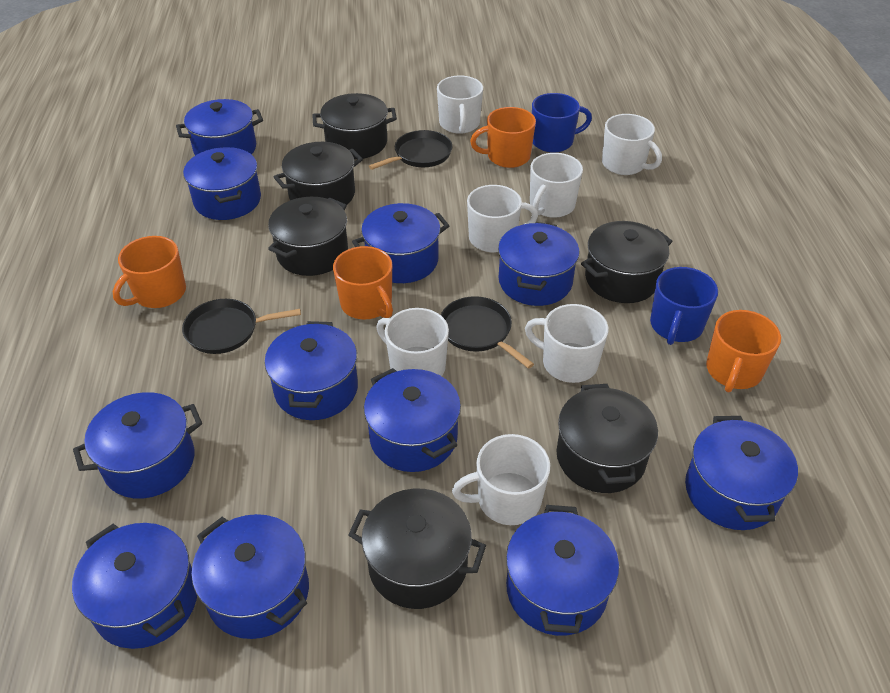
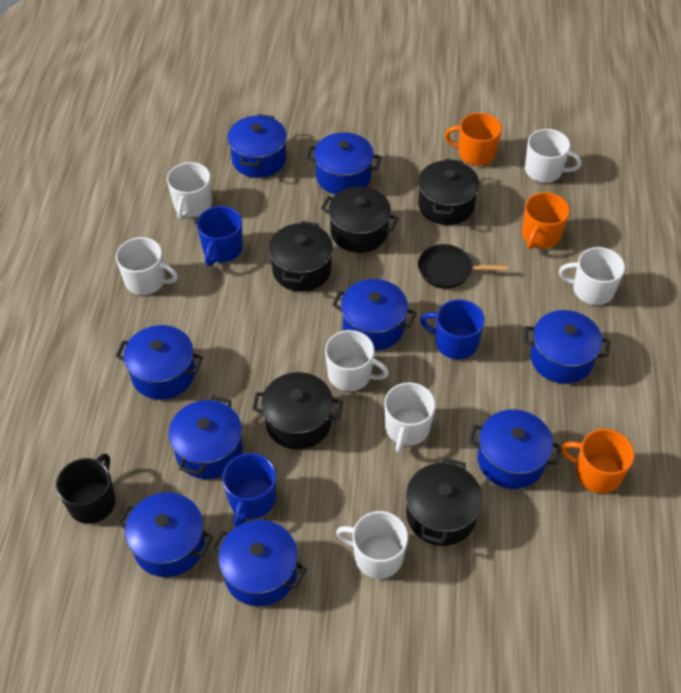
black mug: none = 0 -> [56,453,116,524] = 1
black pan: [182,299,301,354] [369,130,453,170] [441,296,534,369] = 3 -> [418,244,507,289] = 1
black pot: [268,197,348,276] [274,142,363,205] [312,93,397,159] [349,489,486,609] [556,384,658,493] [581,221,673,303] = 6 -> [252,372,343,450] [269,221,333,292] [321,186,399,253] [406,457,482,546] [418,158,480,225] = 5
blue mug: [532,93,592,153] [650,267,718,345] = 2 -> [197,206,243,266] [222,453,276,527] [420,299,485,359] = 3
blue pot: [72,523,197,649] [73,392,202,499] [176,99,263,155] [183,147,261,220] [191,514,309,639] [265,321,358,420] [352,203,449,283] [364,368,461,472] [498,222,580,306] [506,505,619,636] [685,416,798,530] = 11 -> [116,325,203,400] [117,492,213,577] [168,396,243,479] [210,520,307,606] [228,114,287,178] [306,132,382,195] [332,279,417,351] [469,409,562,489] [523,310,610,384] = 9
orange mug: [113,236,186,308] [333,246,393,319] [470,107,536,168] [706,310,781,393] = 4 -> [445,113,502,166] [522,192,570,250] [561,429,635,493] = 3

